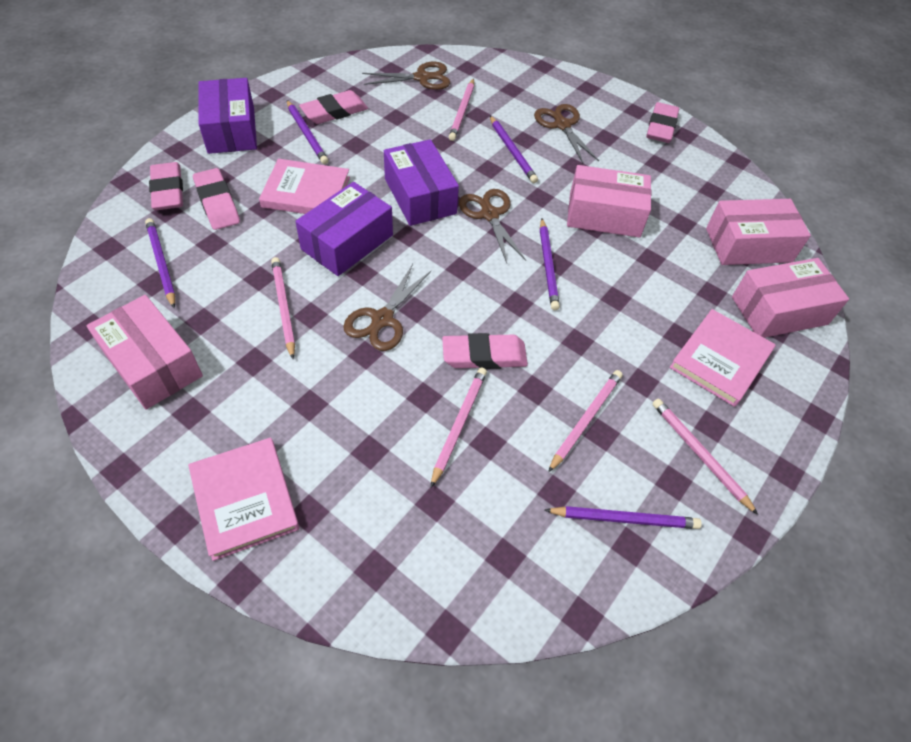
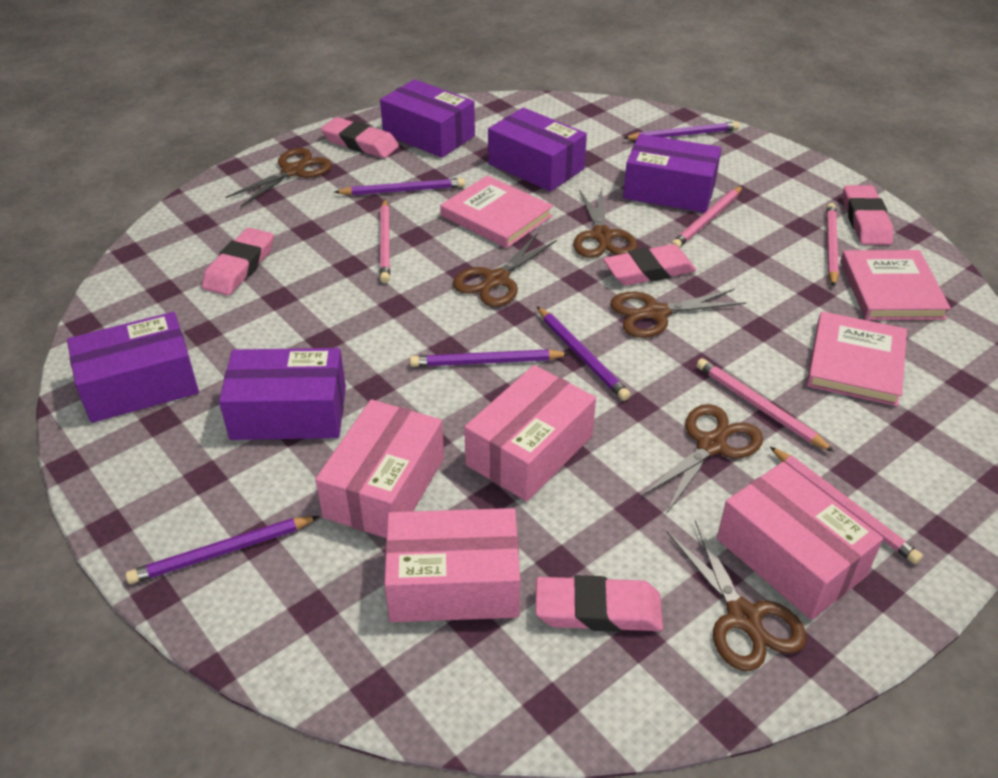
brown scissors: [343,264,431,351] [362,62,450,90] [459,189,526,263] [534,104,599,163] = 4 -> [225,148,332,207] [453,233,557,307] [573,187,638,258] [610,289,746,338] [640,404,763,514] [667,520,807,671] = 6
purple box: [198,78,257,154] [295,182,393,276] [384,139,459,226] = 3 -> [67,312,199,423] [219,348,346,440] [380,79,475,158] [488,108,587,192] [623,134,722,213] = 5

